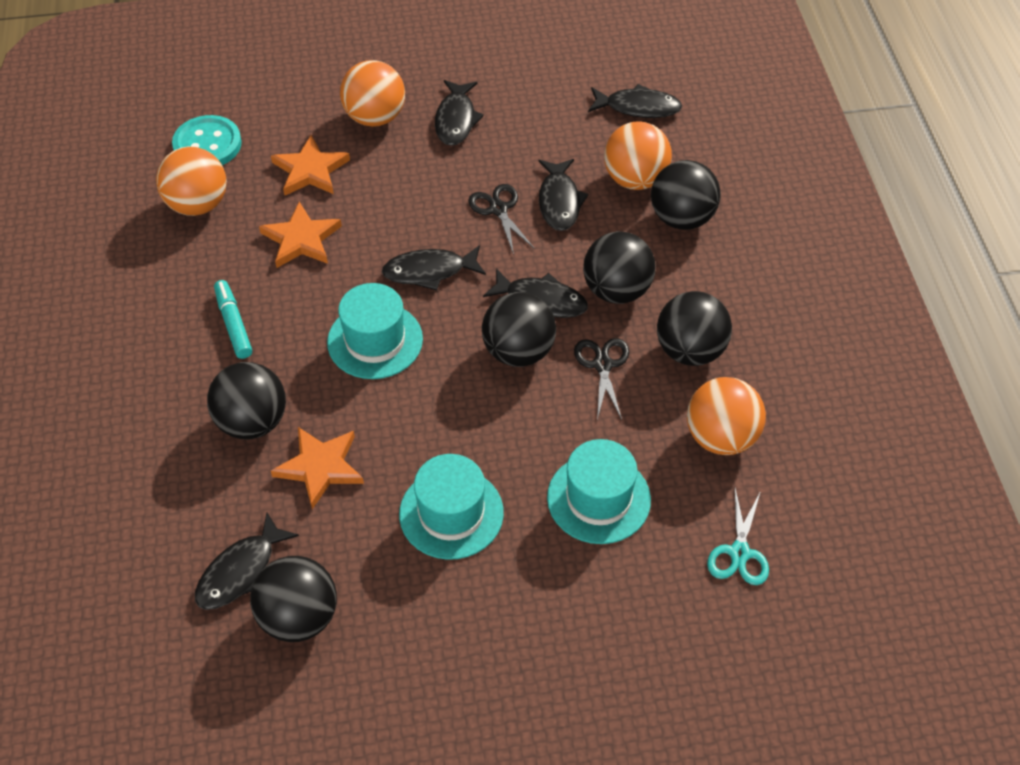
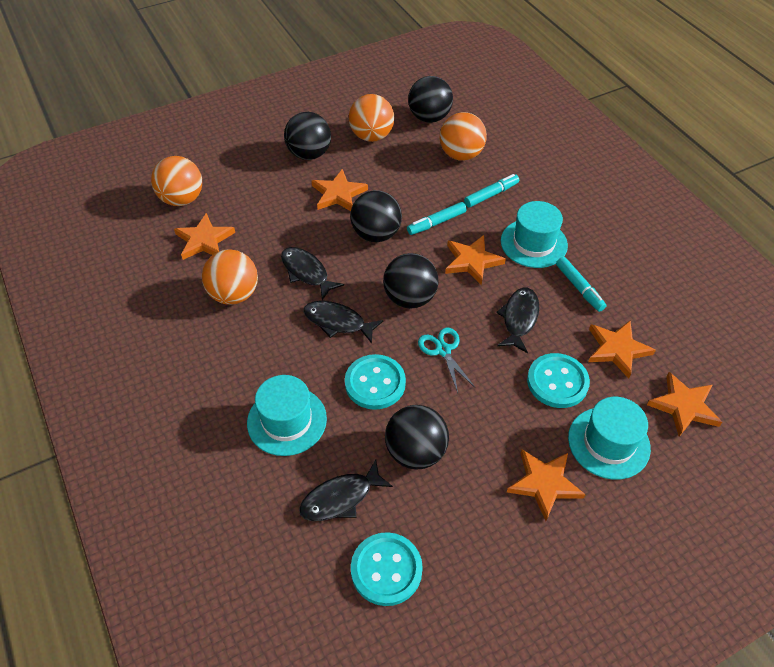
black ball: [207,362,286,439] [250,556,337,642] [482,292,556,367] [583,232,656,304] [651,160,721,230] [657,291,732,366] = 6 -> [284,112,331,160] [350,190,402,242] [383,253,439,309] [385,405,449,470] [408,76,453,123] = 5
black fish: [195,513,299,610] [382,245,486,291] [435,80,484,146] [483,268,588,318] [538,159,589,231] [588,84,682,118] = 6 -> [281,247,344,300] [299,460,393,521] [303,301,383,343] [496,288,539,353] = 4
black scissors: [468,184,535,255] [574,338,629,420] = 2 -> none = 0
orange star: [259,202,342,268] [271,135,350,196] [271,427,364,509] = 3 -> [174,213,235,260] [312,169,368,211] [445,235,506,286] [507,449,586,521] [588,320,656,379] [647,372,722,437] = 6
turquoise button: [172,115,242,165] = 1 -> [345,354,406,410] [351,532,423,606] [527,353,590,408] = 3
turquoise marker: [214,280,252,359] = 1 -> [407,202,467,235] [464,174,519,207] [556,257,606,312] = 3

